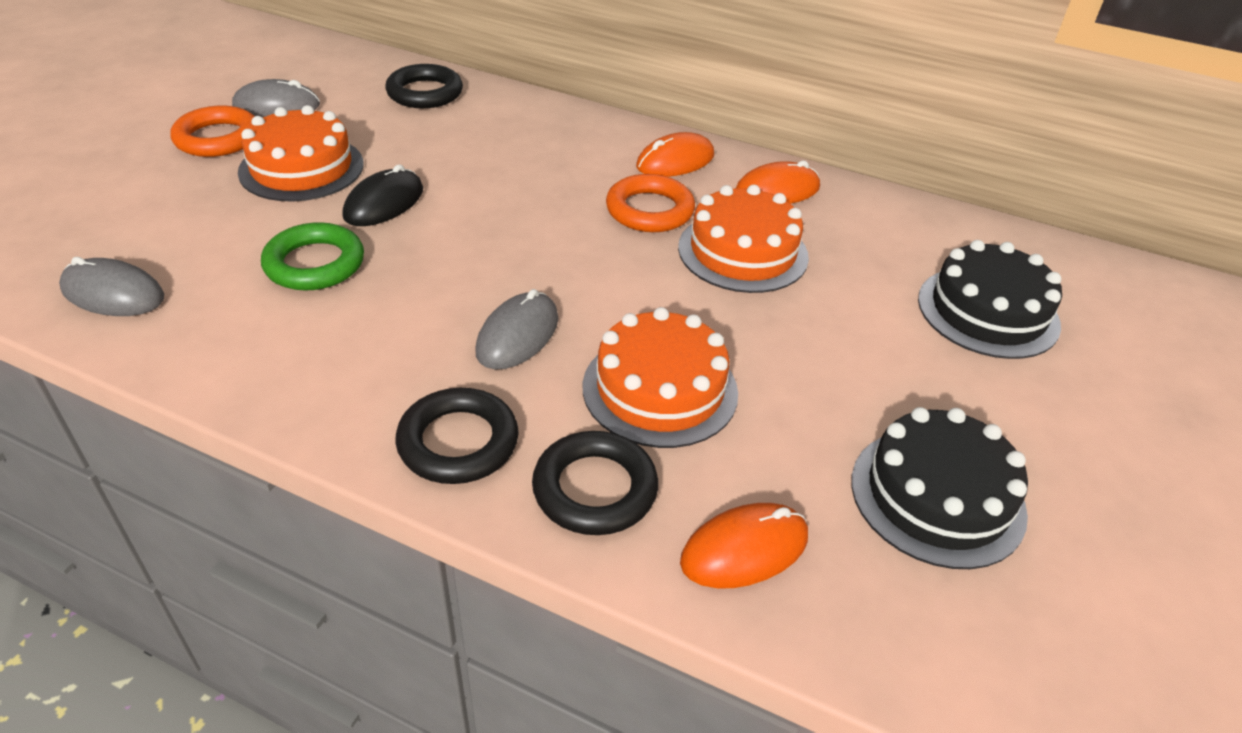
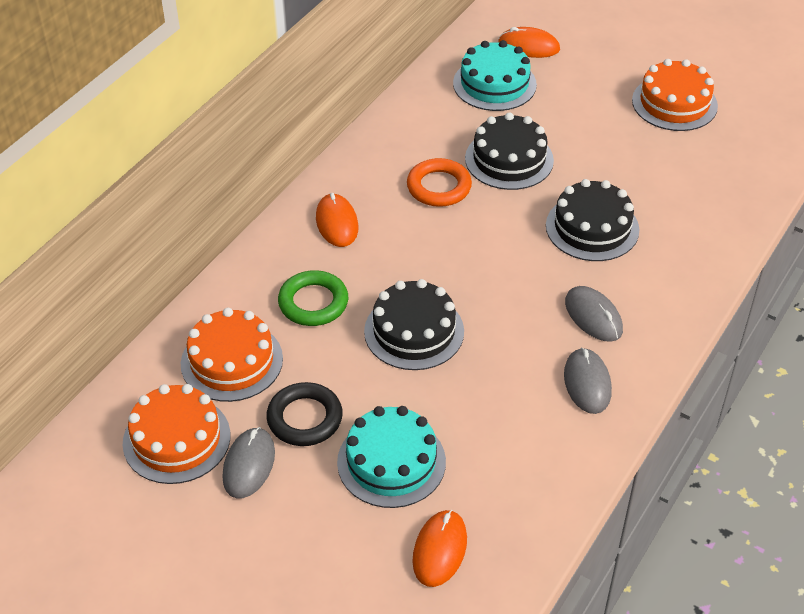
black cake: [851,407,1028,569] [918,240,1062,359] = 2 -> [364,279,464,370] [465,112,554,190] [546,179,639,261] = 3
black mouse: [342,164,423,226] = 1 -> none = 0
black ring: [385,64,463,108] [395,388,519,484] [532,431,658,535] = 3 -> [266,382,343,446] = 1
orange ring: [171,105,255,157] [606,174,695,232] = 2 -> [407,158,472,207] = 1
turquoise cake: none = 0 -> [337,406,446,508] [453,40,537,111] = 2

